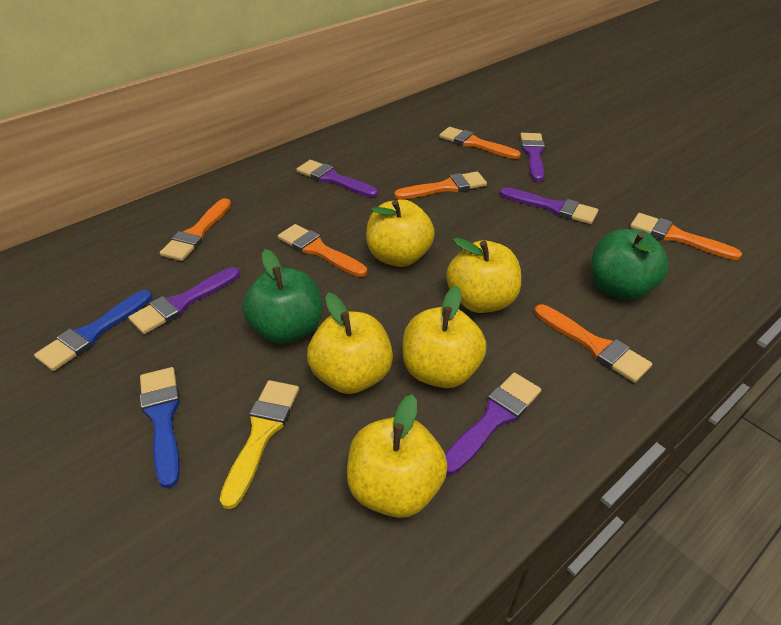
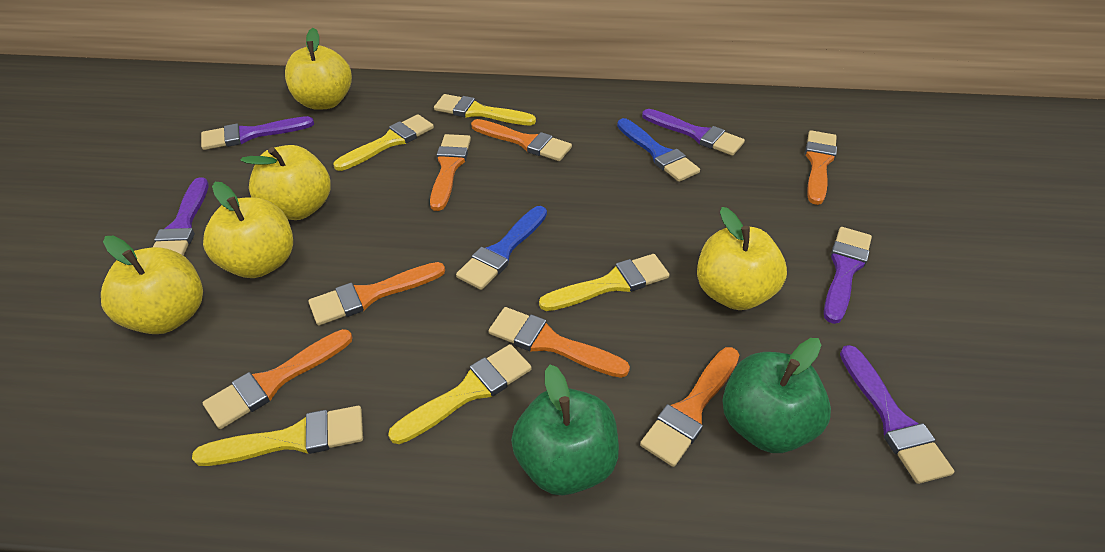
orange brush: [160,198,231,261] [278,224,367,277] [394,171,487,199] [439,127,521,159] [534,304,652,383] [630,213,742,260] = 6 -> [203,329,353,429] [308,262,445,326] [430,134,471,211] [471,119,572,161] [489,307,630,378] [640,347,739,467] [805,130,837,205] = 7
yellow brush: [220,380,299,509] = 1 -> [192,406,363,466] [333,114,434,171] [388,344,532,444] [434,94,536,125] [539,254,669,311] = 5

